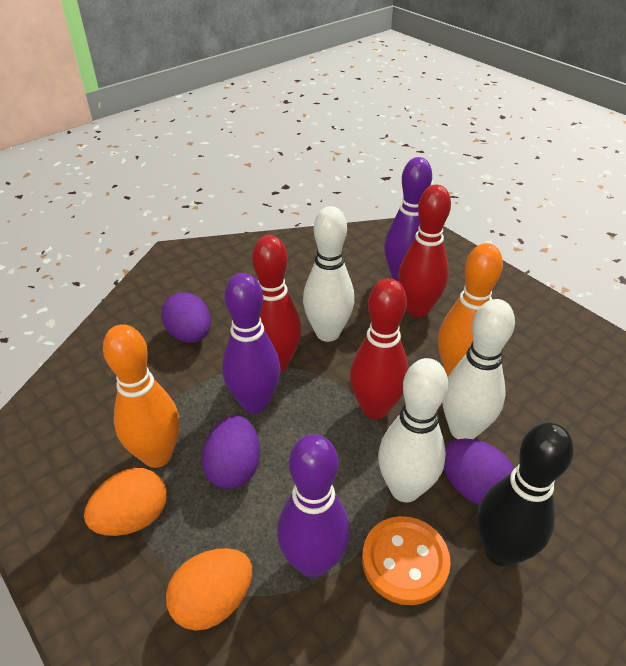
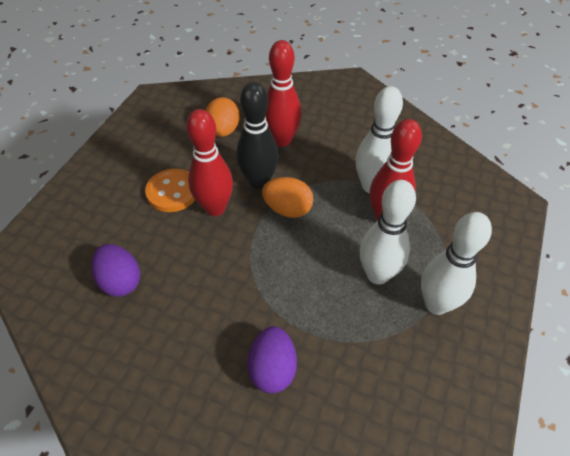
orange bowling pin: [103,324,180,468] [438,243,503,377] = 2 -> none = 0
purple bowling pin: [222,273,281,414] [277,434,350,578] [384,157,432,282] = 3 -> none = 0
purple egg: [161,292,211,343] [202,416,260,489] [444,439,515,505] = 3 -> [91,244,140,297] [247,326,297,393] = 2

